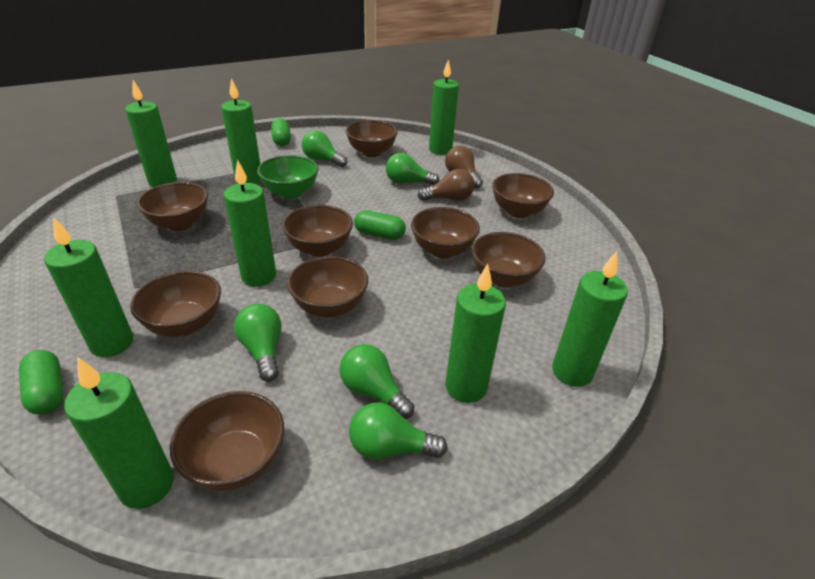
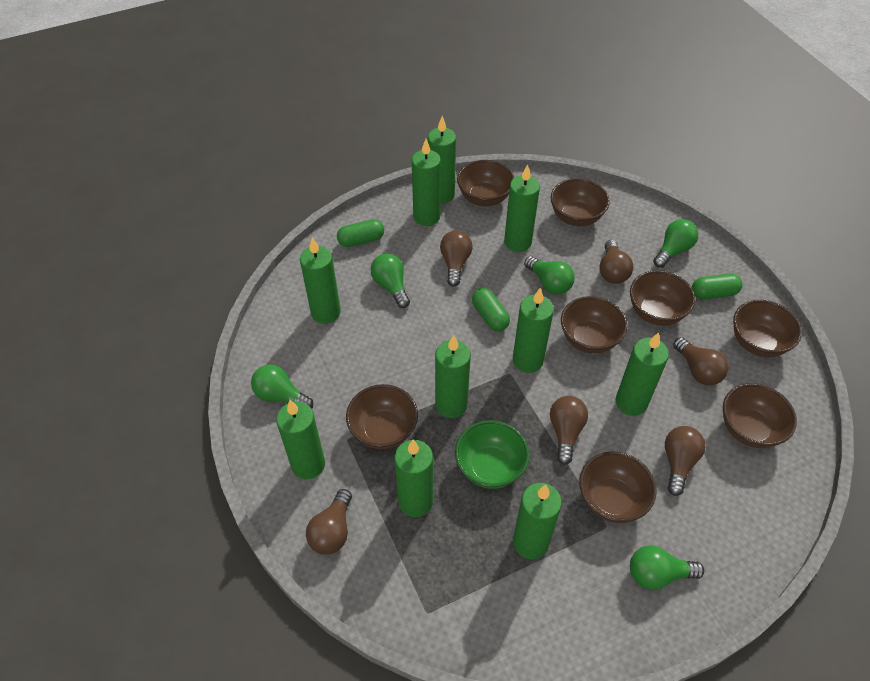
brown bowl: [130,271,221,337] [137,182,208,231] [170,391,284,491] [282,205,353,257] [287,256,368,317] [346,120,398,157] [411,207,480,258] [472,232,546,287] [492,173,554,218] = 9 -> [346,384,418,449] [457,160,514,207] [551,178,610,226] [561,296,628,354] [579,451,657,523] [630,270,695,326] [723,383,797,448] [733,300,802,357] = 8
brown light bulb: [418,169,475,201] [445,146,483,189] = 2 -> [306,489,352,555] [440,230,472,287] [550,396,588,465] [599,240,633,284] [665,426,706,496] [673,337,729,385] = 6
green candle: [44,217,133,357] [64,358,174,509] [125,80,177,187] [221,78,261,184] [224,160,276,287] [429,60,459,155] [445,264,506,403] [552,251,628,387] = 8 -> [276,400,325,479] [300,237,341,324] [394,440,433,517] [412,139,441,226] [428,116,456,204] [435,335,471,418] [504,164,540,252] [513,288,554,373] [513,483,562,559] [616,333,669,416] = 10

